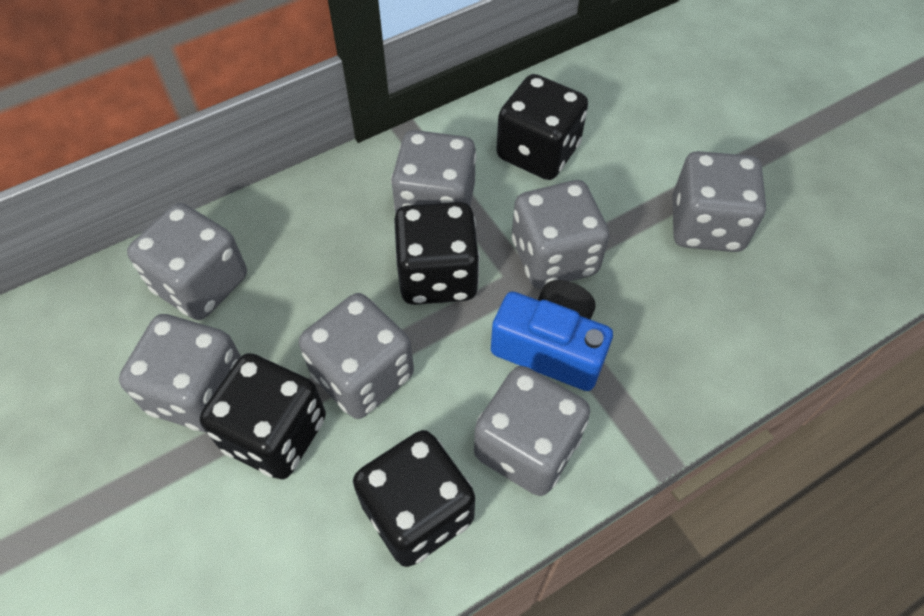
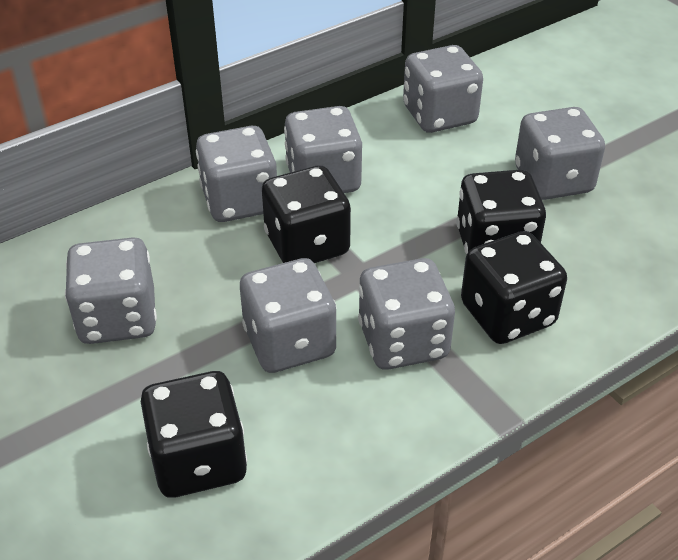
blue camera: [491,280,613,391] = 1 -> none = 0

